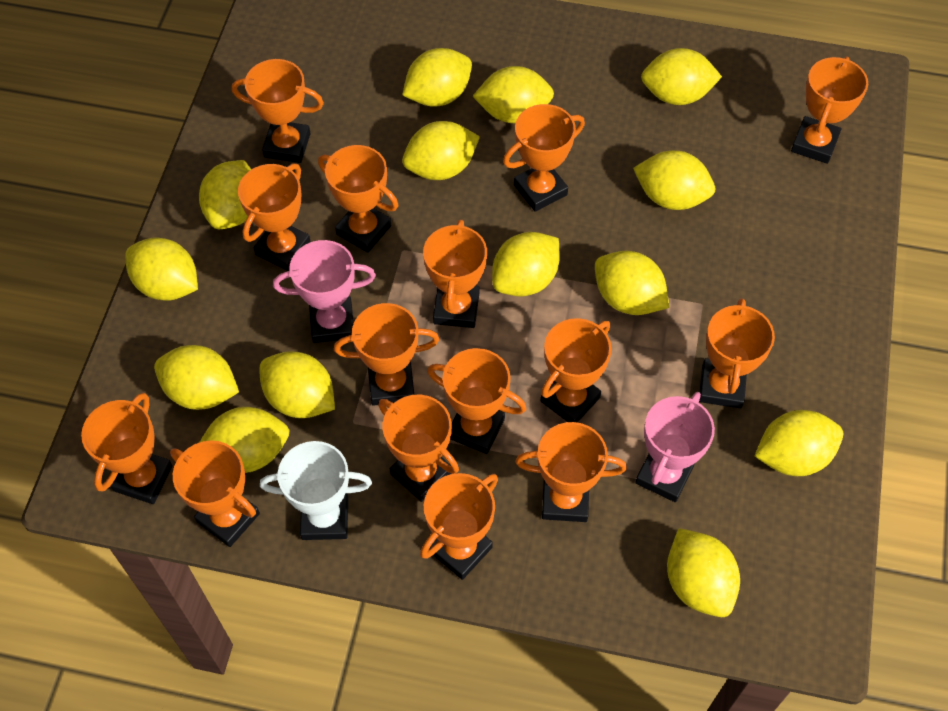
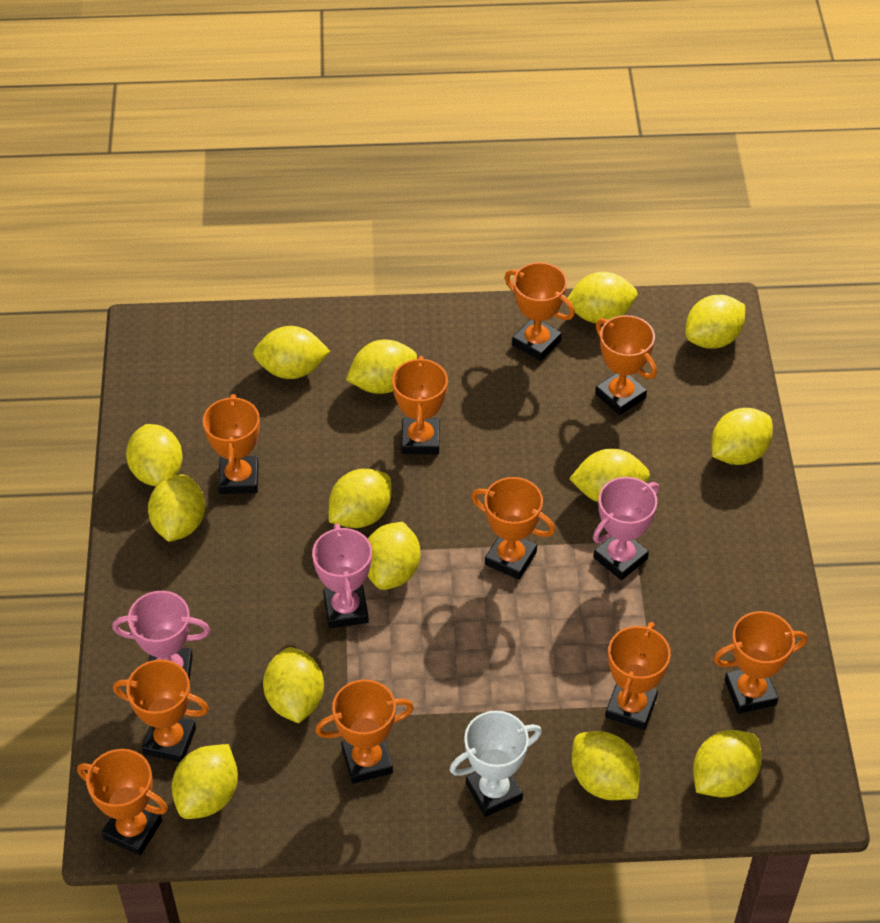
orange trophy: [81,393,173,504] [170,440,260,547] [232,59,324,163] [238,163,311,271] [318,145,398,253] [334,303,439,406] [378,395,459,502] [420,473,498,580] [423,219,487,328] [427,348,526,454] [503,104,585,212] [515,422,627,522] [541,318,612,423] [699,298,775,408] [791,56,868,164] = 15 -> [77,749,168,855] [113,659,209,762] [203,394,260,494] [315,679,414,784] [392,356,448,455] [471,477,555,580] [505,262,575,361] [595,315,657,415] [605,622,671,730] [713,611,808,714] = 10
pink trophy: [273,240,376,343] [635,392,715,502] = 2 -> [112,591,210,681] [312,524,372,628] [593,477,659,580] = 3

